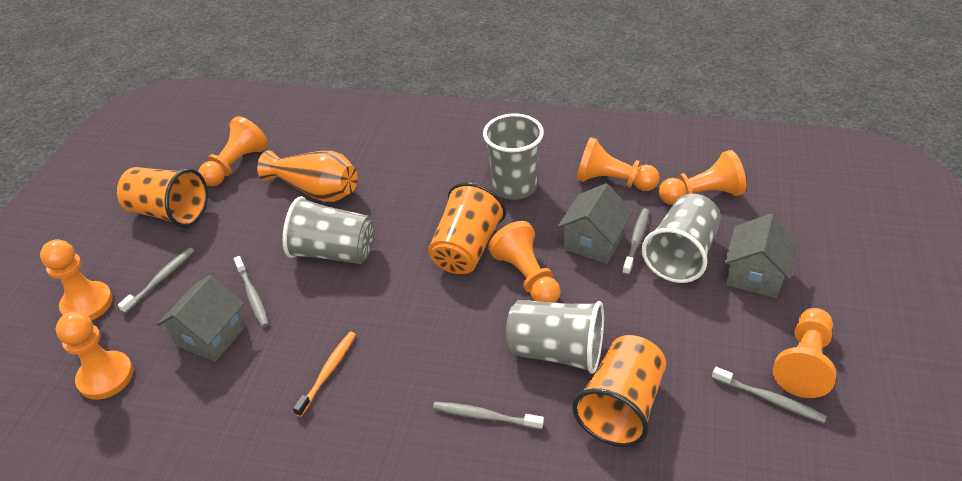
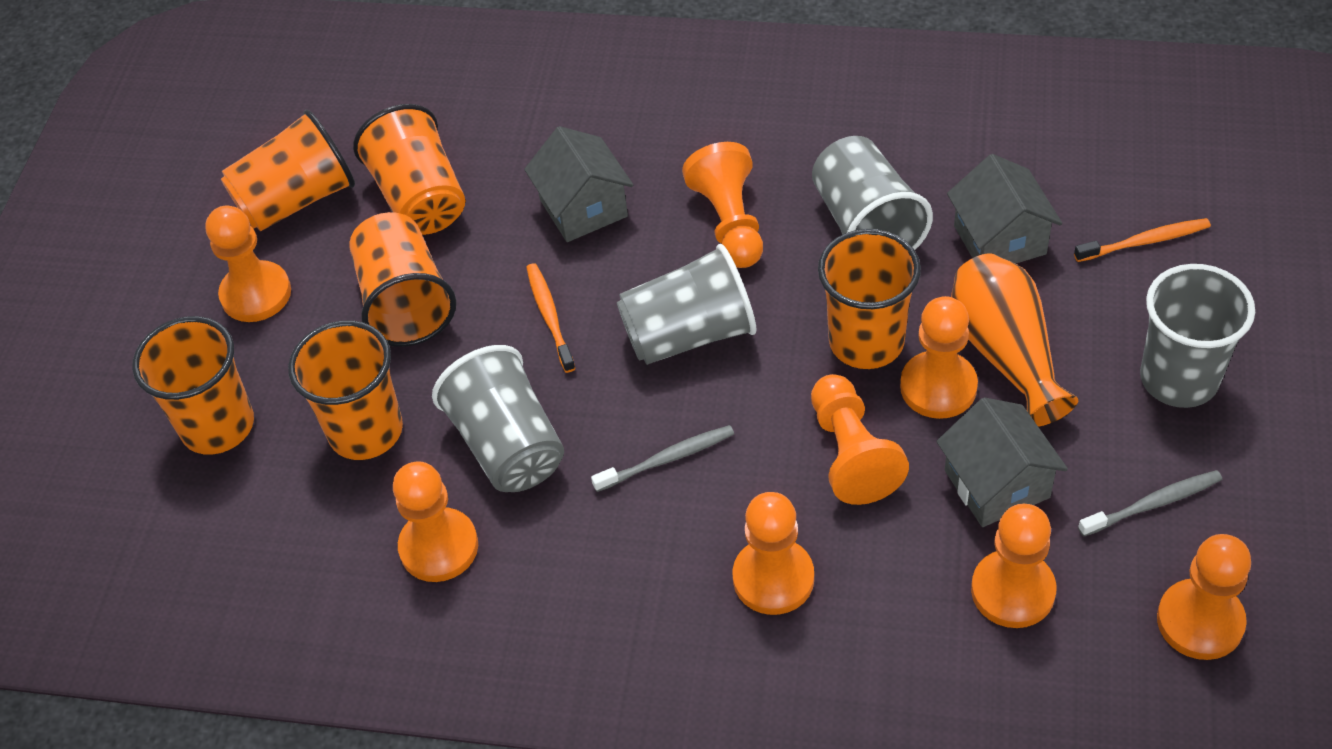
grey toothbrush: [118,248,195,313] [234,256,269,327] [433,402,544,430] [622,208,649,275] [712,367,827,423] = 5 -> [591,425,734,492] [1078,470,1222,537] = 2
orange cup: [117,167,208,227] [428,182,506,274] [572,335,666,447] = 3 -> [132,316,254,455] [221,110,355,232] [288,320,403,460] [349,212,456,347] [353,104,465,235] [818,229,921,369] = 6
orange pawn: [40,239,113,321] [56,312,134,400] [198,116,268,186] [488,221,561,303] [577,137,660,191] [659,150,746,205] [773,308,836,398] = 7 -> [205,205,291,322] [393,461,478,582] [682,142,763,268] [733,492,814,615] [811,374,909,505] [900,296,978,419] [971,504,1056,628] [1157,534,1251,660] = 8
orange toothbrush: [293,332,356,417] = 1 -> [526,263,576,373] [1074,218,1211,262] = 2

